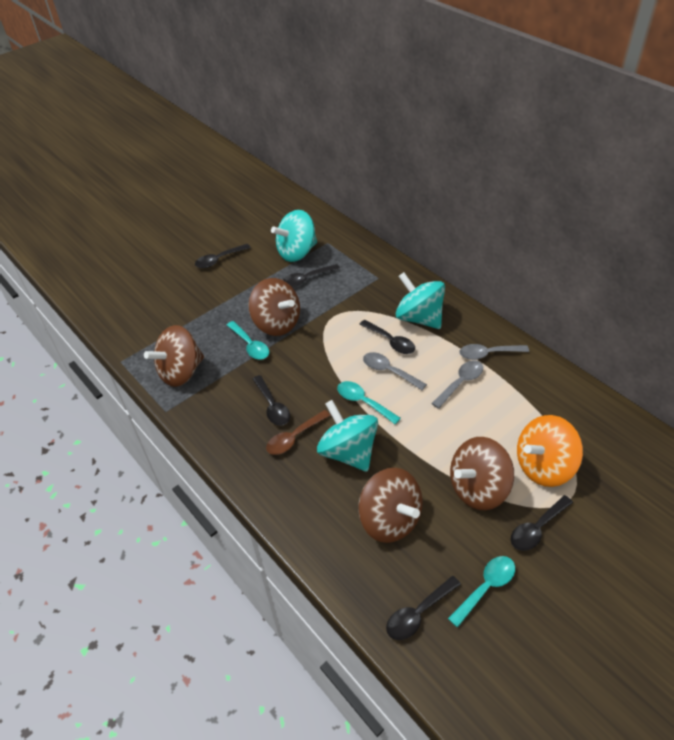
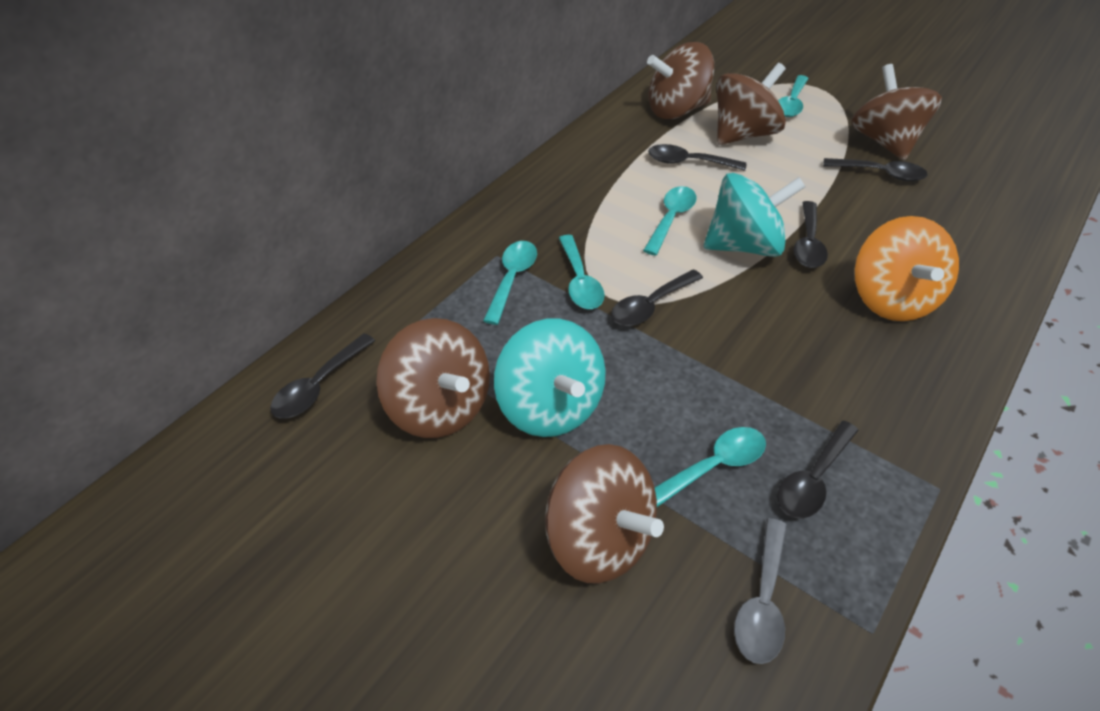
brown spinning top: [144,325,204,387] [248,278,300,336] [358,468,422,543] [450,437,514,510] = 4 -> [376,318,490,438] [545,444,664,584] [647,42,714,119] [717,63,786,145] [851,64,942,161] = 5
brown spoon: [266,410,331,455] = 1 -> none = 0
grey spoon: [363,352,427,390] [431,360,483,409] [460,344,529,360] = 3 -> [734,518,787,664] = 1
turquoise spinning top: [271,210,317,262] [317,400,378,472] [396,272,445,329] = 3 -> [494,319,606,437] [704,173,806,257] = 2
turquoise spoon: [227,321,269,360] [337,381,401,424] [448,556,515,628] = 3 -> [483,241,537,325] [559,235,605,309] [643,186,697,256] [655,427,766,507] [778,75,809,117] = 5

